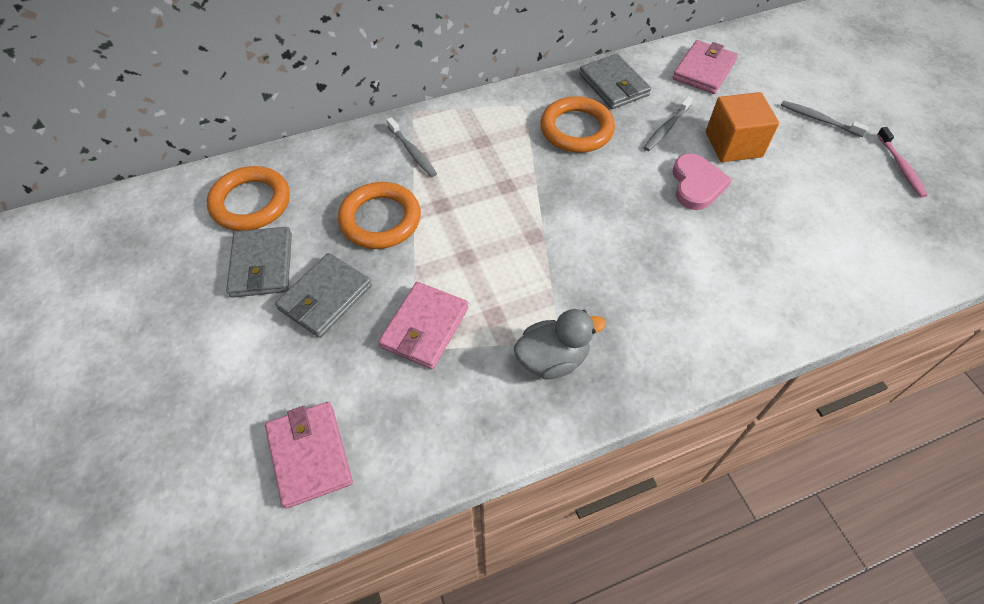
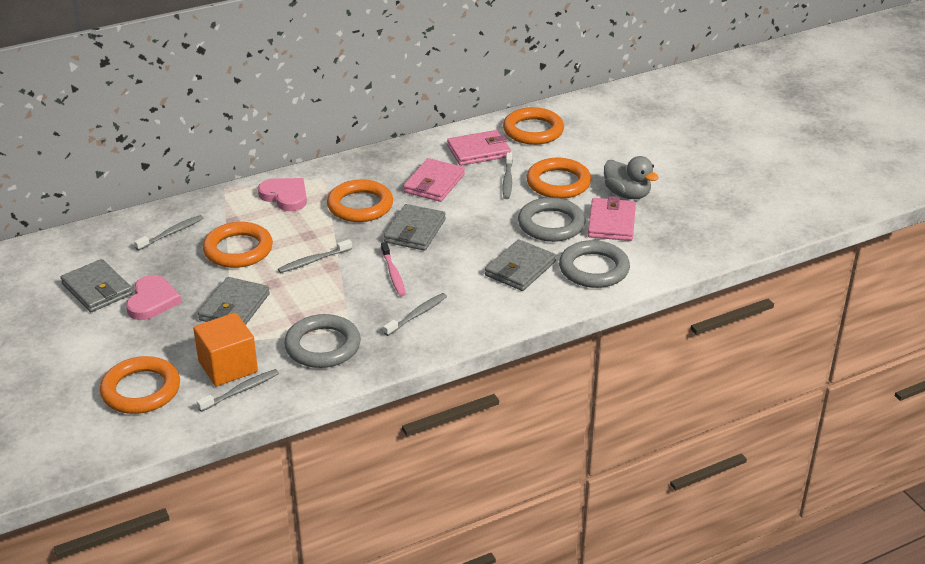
grey ring: none = 0 -> [284,314,361,368] [518,197,586,242] [559,240,630,288] = 3
grey toothbrush: [386,117,437,177] [644,96,693,151] [781,101,869,137] = 3 -> [134,215,203,251] [197,369,279,412] [278,239,352,273] [383,293,447,336] [503,152,513,199] = 5
grey wallet: [226,227,292,298] [275,253,372,338] [579,54,651,109] = 3 -> [61,259,133,312] [198,277,270,325] [384,204,446,251] [485,239,556,291] = 4
orange ring: [207,166,290,231] [338,182,421,249] [540,96,615,153] = 3 -> [100,356,180,414] [203,222,273,268] [327,179,393,222] [503,107,564,145] [526,158,591,199] = 5
pink heart: [673,153,732,210] = 1 -> [126,275,182,320] [258,178,307,211] = 2

